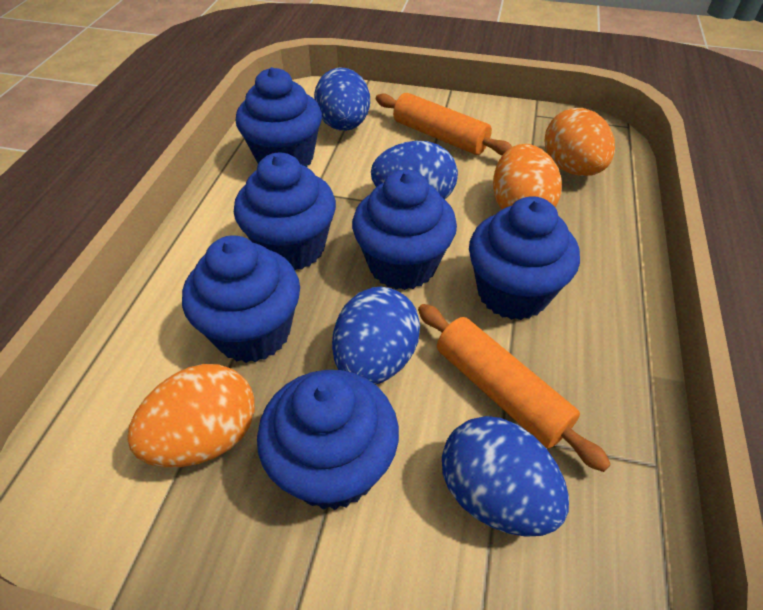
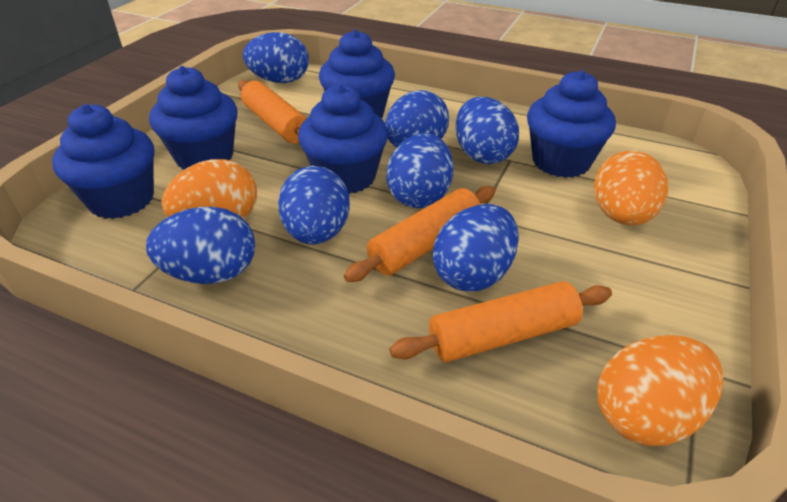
blue cupcake: [182,235,300,363] [234,153,336,270] [236,67,322,167] [257,370,399,510] [352,169,457,290] [469,196,580,320] = 6 -> [52,104,154,219] [149,66,237,170] [298,84,388,194] [319,29,395,118] [527,70,616,178] = 5
blue egg: [314,67,370,131] [332,287,420,385] [371,141,458,199] [442,416,569,537] = 4 -> [146,207,255,284] [243,32,309,83] [278,166,350,245] [385,90,449,148] [386,133,453,208] [433,204,519,292] [456,97,519,164] = 7
orange rolling pin: [376,93,512,155] [418,304,611,472] = 2 -> [238,80,307,144] [344,186,496,282] [389,281,612,362] = 3

